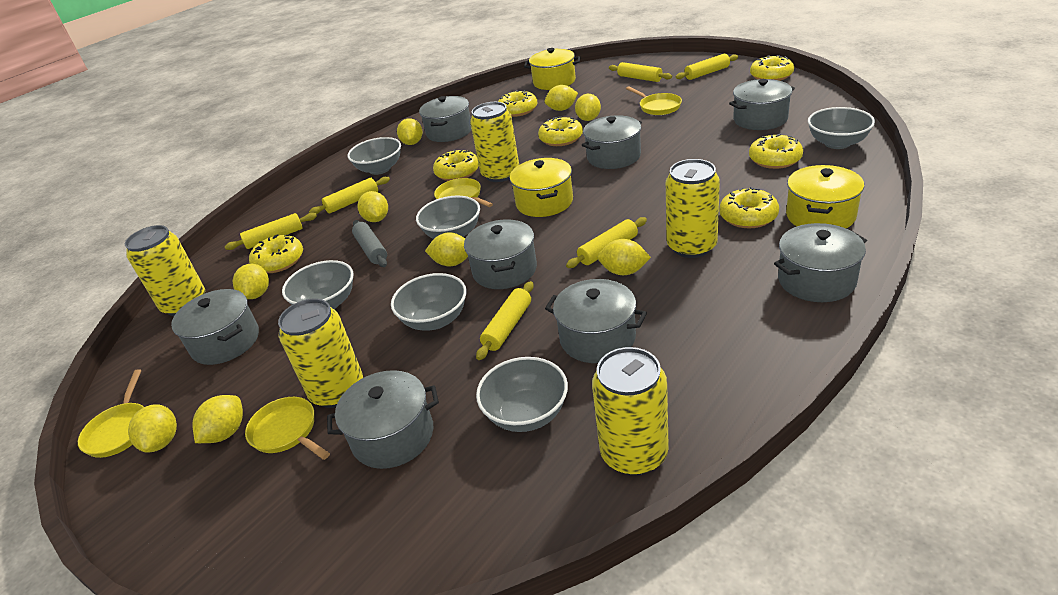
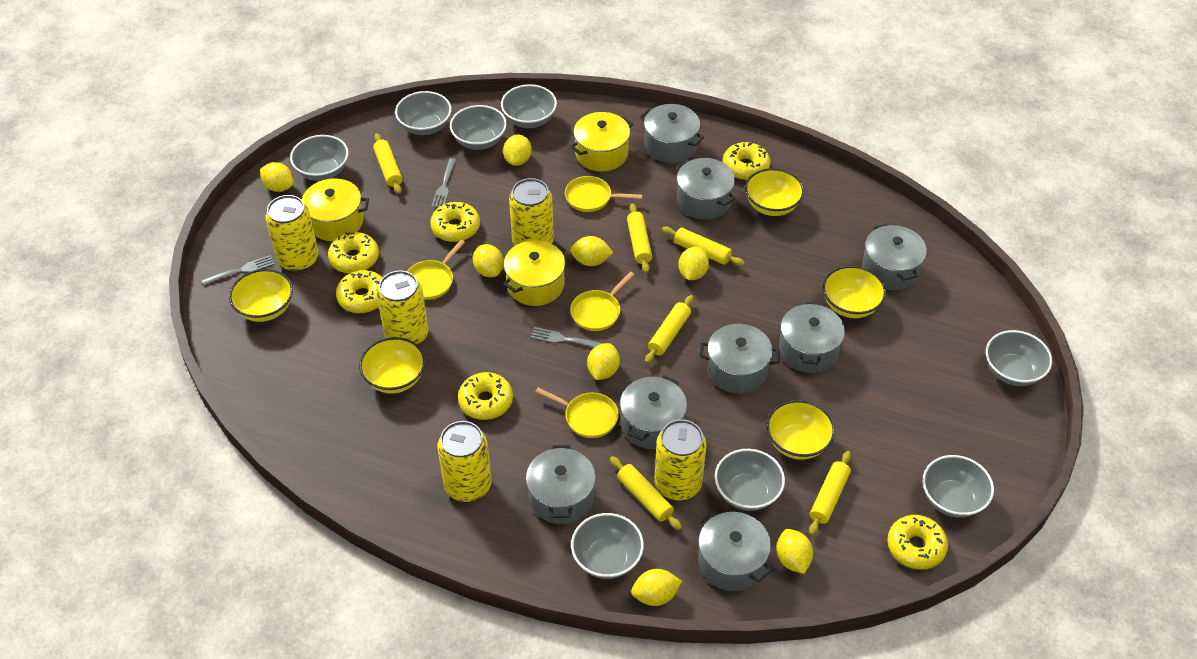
grey bowl: [282,260,354,309] [347,137,401,175] [391,273,466,331] [416,196,480,239] [476,357,568,432] [808,107,875,149] = 6 -> [290,135,348,181] [395,91,452,135] [450,105,507,150] [501,84,557,128] [571,513,644,579] [714,449,785,511] [923,455,994,518] [986,330,1052,386] = 8
grey fork: none = 0 -> [202,255,275,285] [431,158,456,208] [531,327,603,348] = 3
grey rolling pin: [352,220,387,267] = 1 -> none = 0
yellow bowl: none = 0 -> [229,269,293,322] [359,337,425,394] [745,168,804,216] [766,400,835,460] [823,266,886,318] = 5
yellow donut: [249,234,303,273] [433,149,479,181] [498,90,537,117] [538,116,583,146] [719,187,779,228] [749,134,803,169] [750,55,794,81] = 7 -> [328,232,379,274] [336,270,382,313] [430,202,480,242] [458,372,513,420] [723,142,770,180] [887,515,948,569] = 6
yellow lemon: [128,404,177,453] [192,395,243,443] [233,264,269,299] [358,191,388,222] [397,118,422,145] [425,232,468,266] [545,85,578,111] [575,94,601,121] [598,239,651,275] = 9 -> [260,162,294,192] [473,244,504,277] [503,135,532,166] [570,236,613,266] [587,343,620,380] [631,569,682,606] [678,247,709,280] [776,529,813,574] = 8

